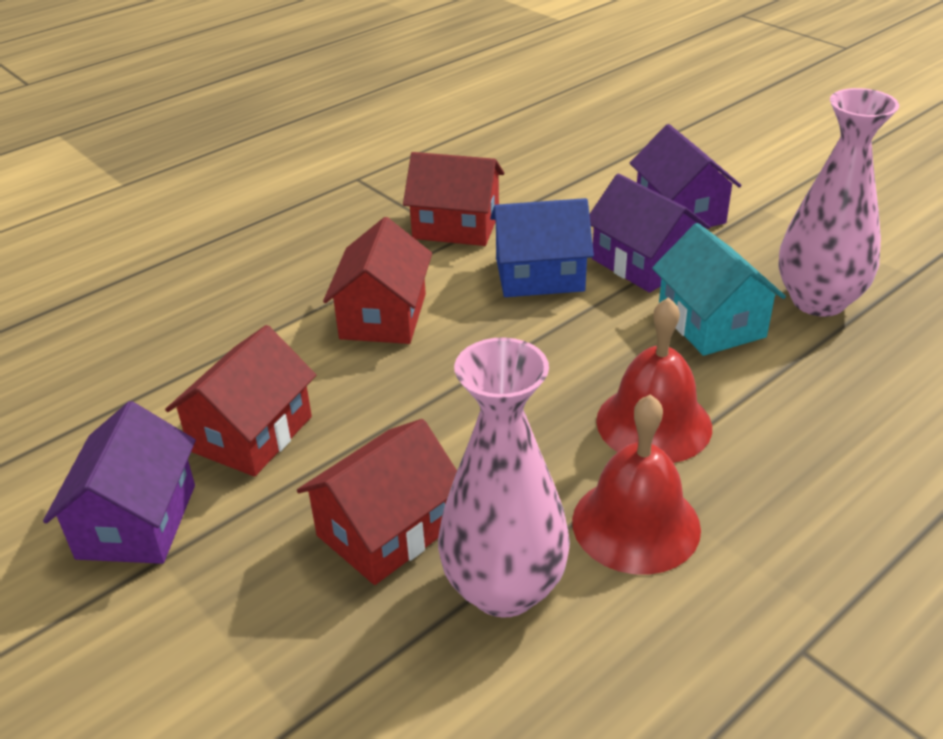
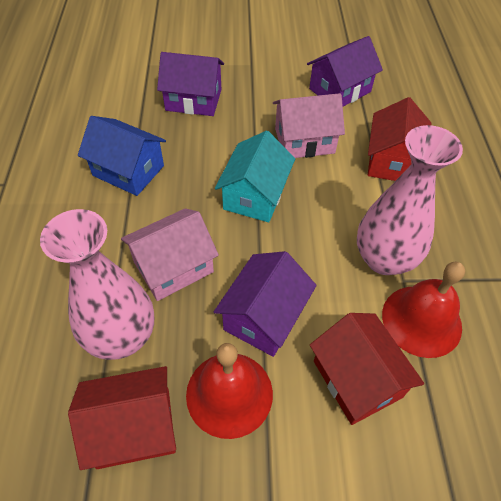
pink house: none = 0 -> [121,208,219,301] [273,93,345,158] = 2
red house: [165,325,316,477] [297,419,457,585] [323,217,432,344] [403,152,504,246] = 4 -> [68,366,176,470] [310,313,424,425] [368,97,431,181] = 3

